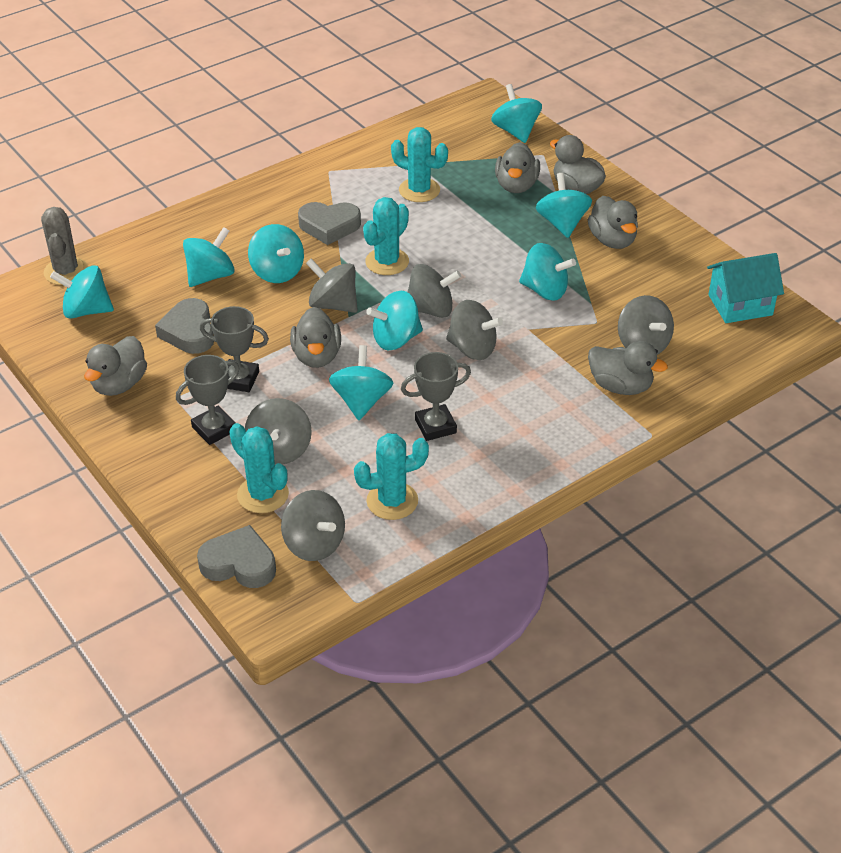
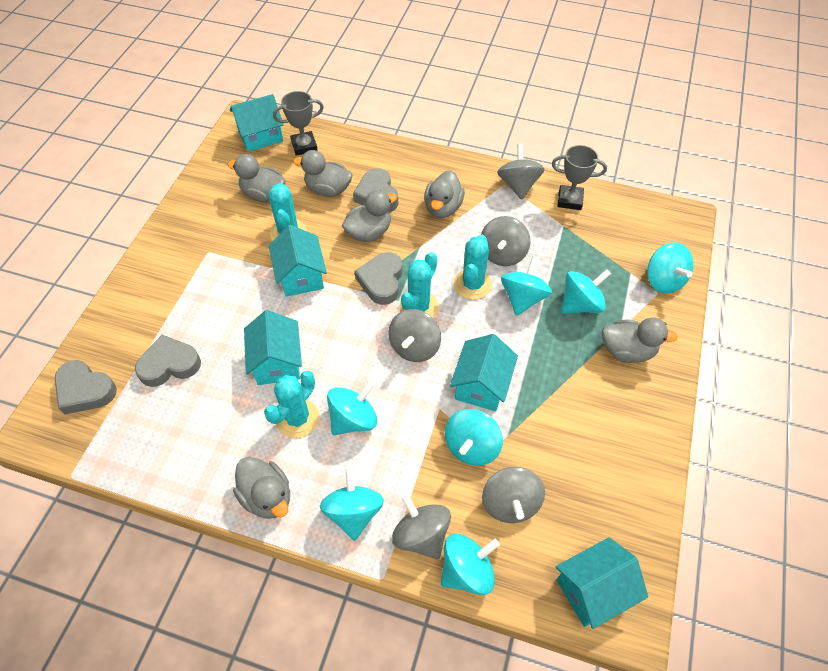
grey cactus: [41,207,88,285] = 1 -> none = 0
grey heart: [155,298,214,354] [197,525,276,588] [298,202,361,245] = 3 -> [55,360,117,415] [135,335,201,387] [353,168,398,213] [355,252,403,305] = 4
grey spinning top: [245,398,312,464] [281,490,345,561] [306,259,358,313] [407,264,461,318] [446,300,503,360] [618,295,674,355] = 6 -> [388,309,441,362] [392,494,451,559] [481,216,531,266] [482,467,545,523] [497,144,545,200] = 5
grey trophy: [176,355,240,445] [200,306,269,392] [401,352,471,441] = 3 -> [273,91,324,156] [552,145,607,210] = 2
turquoise house: [707,253,784,323] = 1 -> [230,94,284,152] [244,310,302,385] [269,225,327,297] [450,334,518,411] [556,537,648,629] = 5
turquoise spinning top: [50,265,114,319] [183,227,235,287] [248,224,304,283] [329,345,393,420] [366,291,423,351] [491,84,542,143] [519,243,576,301] [536,173,592,238] = 8 -> [320,467,384,541] [327,381,377,435] [441,534,500,595] [445,409,503,466] [501,256,552,316] [561,269,611,314] [647,242,694,294] = 7

